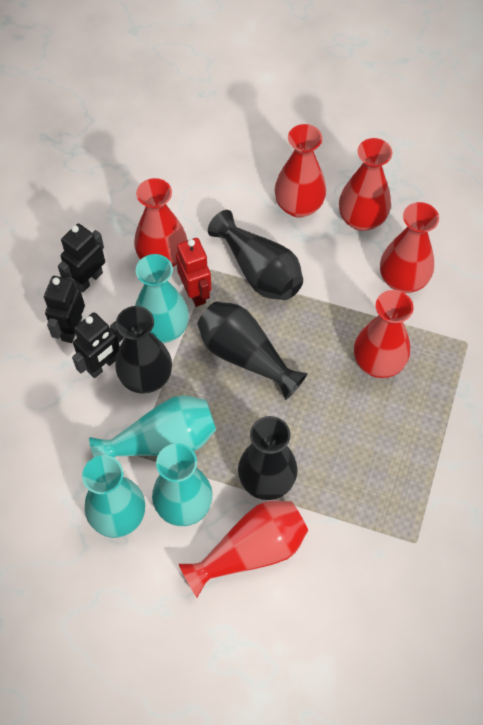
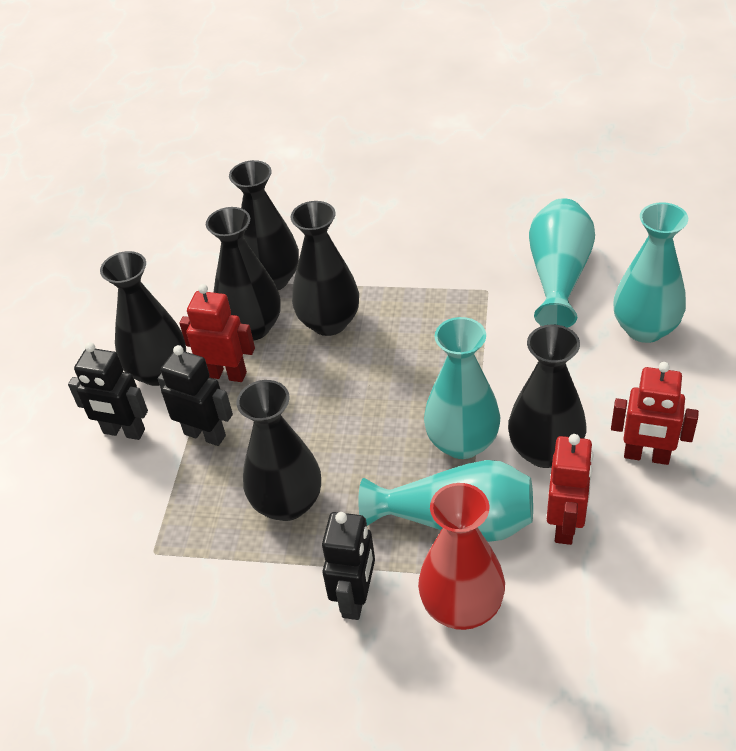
black vase: [115,306,172,394] [197,301,308,400] [208,210,303,300] [238,416,298,500] = 4 -> [100,251,186,386] [206,207,281,341] [229,160,299,290] [237,380,321,521] [291,201,359,336] [508,324,586,468] = 6
red robot: [176,238,211,307] = 1 -> [179,284,255,382] [547,434,594,545] [611,362,699,465] = 3
red vase: [134,178,187,267] [179,501,308,597] [275,124,326,218] [339,138,392,231] [354,290,414,378] [380,202,439,293] = 6 -> [418,483,505,630] = 1

